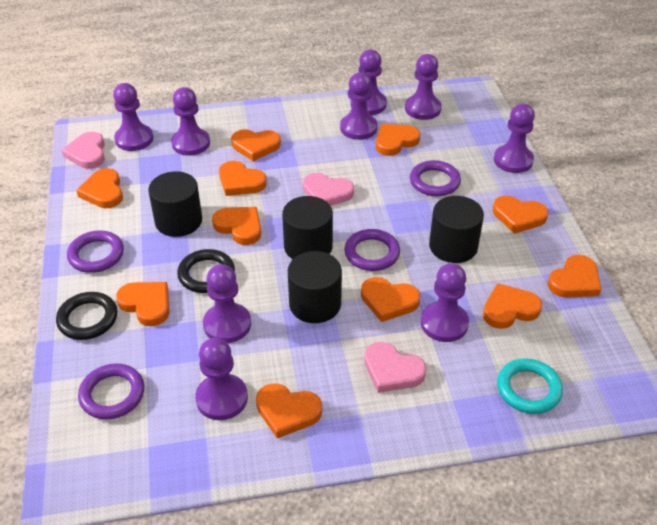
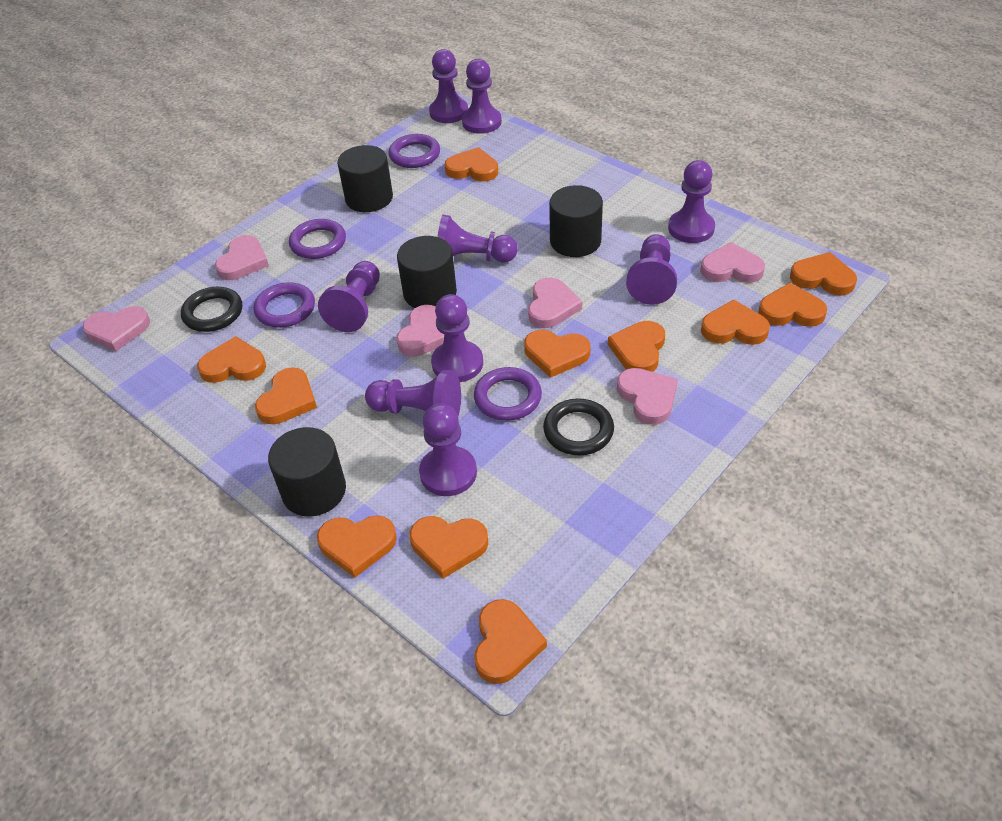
pink heart: [61,132,105,169] [303,173,354,206] [364,342,426,393] = 3 -> [83,306,150,351] [215,235,269,280] [396,305,444,356] [528,278,582,328] [617,368,678,425] [700,242,765,283] = 6
turquoise ring: [497,358,563,414] = 1 -> none = 0

